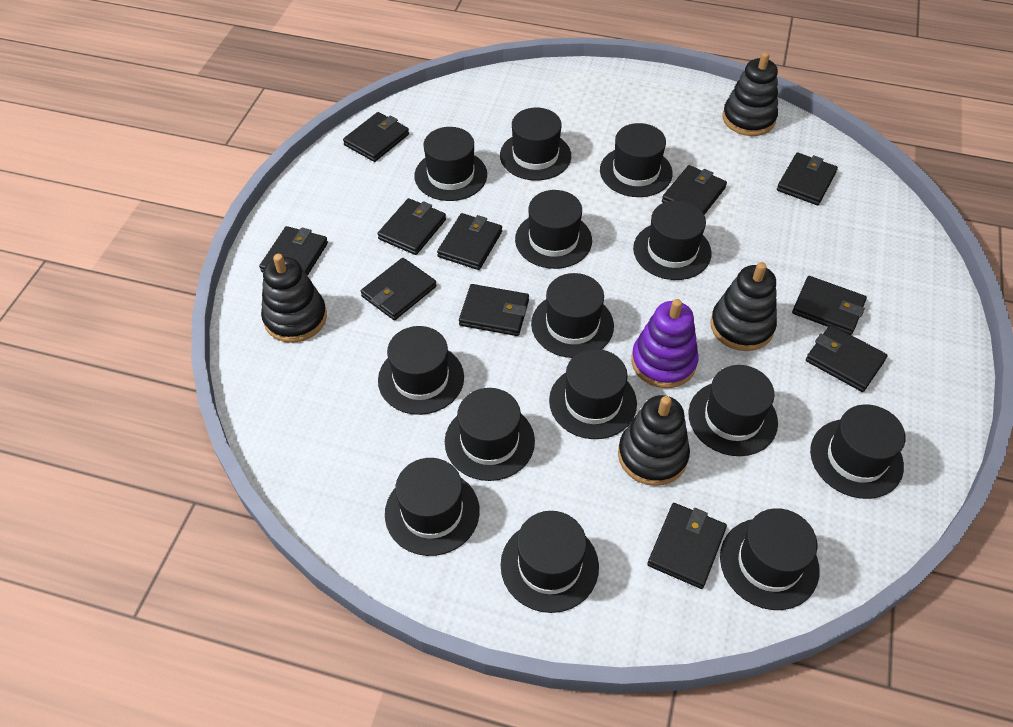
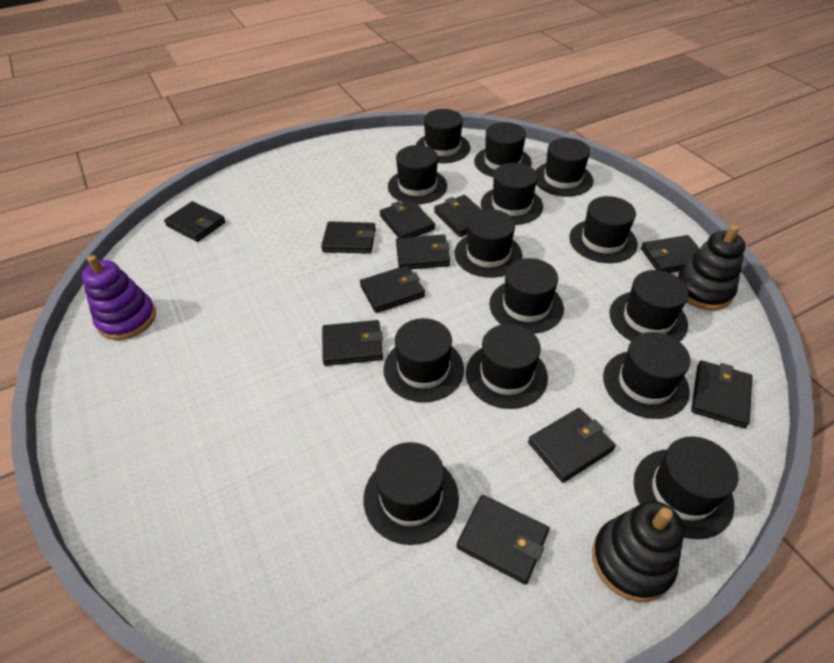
black stacking toy: [261,254,327,343] [618,395,690,486] [710,262,777,351] [722,52,778,136] = 4 -> [592,501,684,602] [678,225,746,310] = 2

